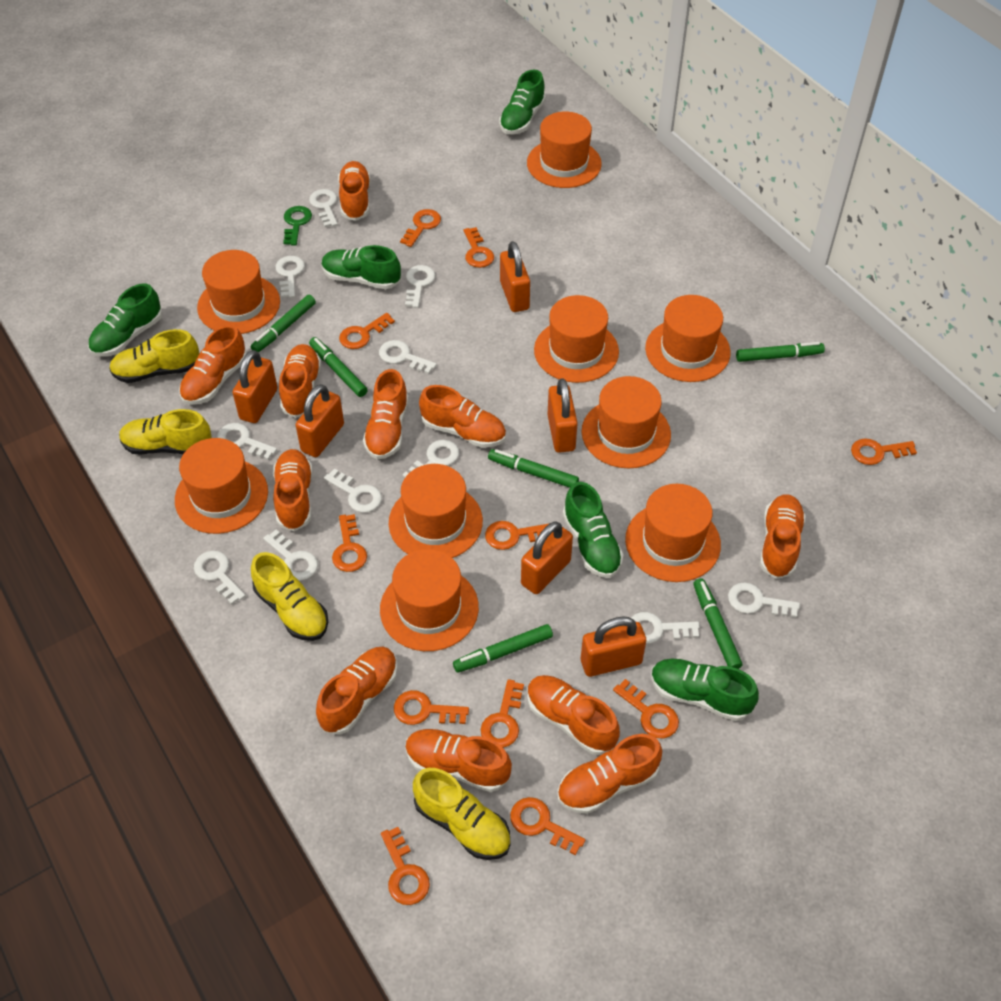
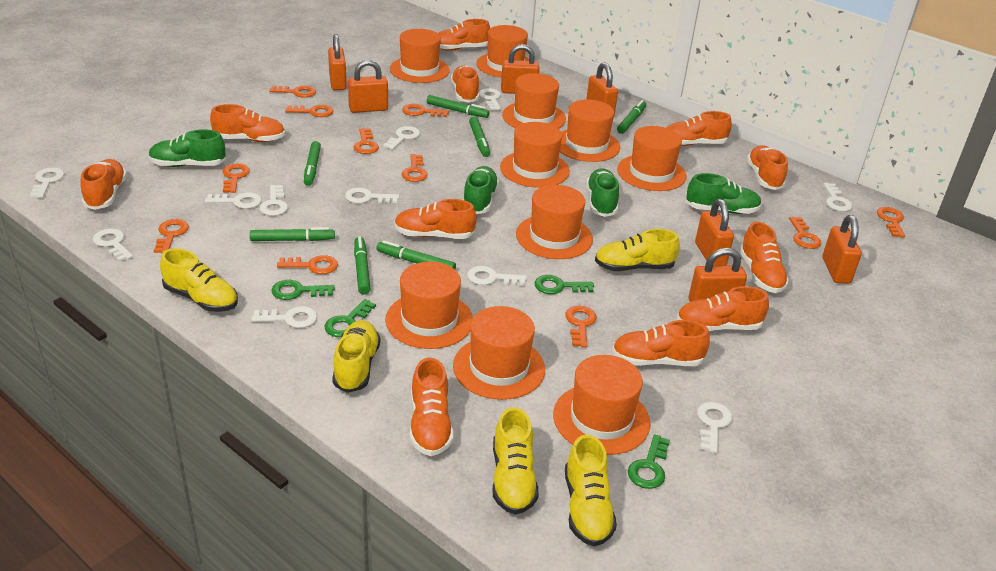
green key: [283,206,312,245] = 1 -> [271,280,335,300] [324,299,376,337] [534,275,594,294] [628,434,670,489] = 4
green marker: [251,295,316,353] [309,337,367,397] [453,624,553,672] [488,449,579,488] [693,578,742,669] [736,342,825,362] = 6 -> [250,227,335,241] [304,141,321,186] [354,236,370,295] [376,240,456,269] [427,95,490,118] [469,117,490,157] [617,100,646,134] = 7
green shoe: [88,284,162,357] [322,245,401,289] [499,69,546,134] [563,482,624,578] [651,659,759,721] = 5 -> [149,129,226,167] [463,166,499,214] [586,168,619,217] [686,173,762,214] = 4
orange hat: [175,438,268,534] [197,250,280,334] [380,549,479,651] [389,464,483,558] [527,112,602,188] [534,295,619,383] [582,376,671,468] [625,484,721,582] [645,295,731,382] = 9 -> [385,262,473,349] [390,29,450,83] [453,306,545,400] [476,25,529,77] [500,122,570,188] [502,73,566,129] [516,185,593,259] [553,355,650,455] [560,100,620,162] [617,126,687,191] = 10
orange padlock: [232,350,278,423] [296,384,344,457] [500,241,530,312] [521,521,573,594] [547,378,578,453] [581,616,646,677] = 6 -> [328,34,347,90] [348,60,388,113] [501,44,540,94] [586,62,618,116] [689,248,747,302] [695,199,734,266] [822,215,862,284] = 7
yellow shoe: [109,329,199,383] [119,409,212,455] [251,552,328,641] [413,768,511,860] = 4 -> [160,248,238,312] [332,320,380,393] [493,407,539,515] [565,434,617,546] [595,229,680,271] = 5

